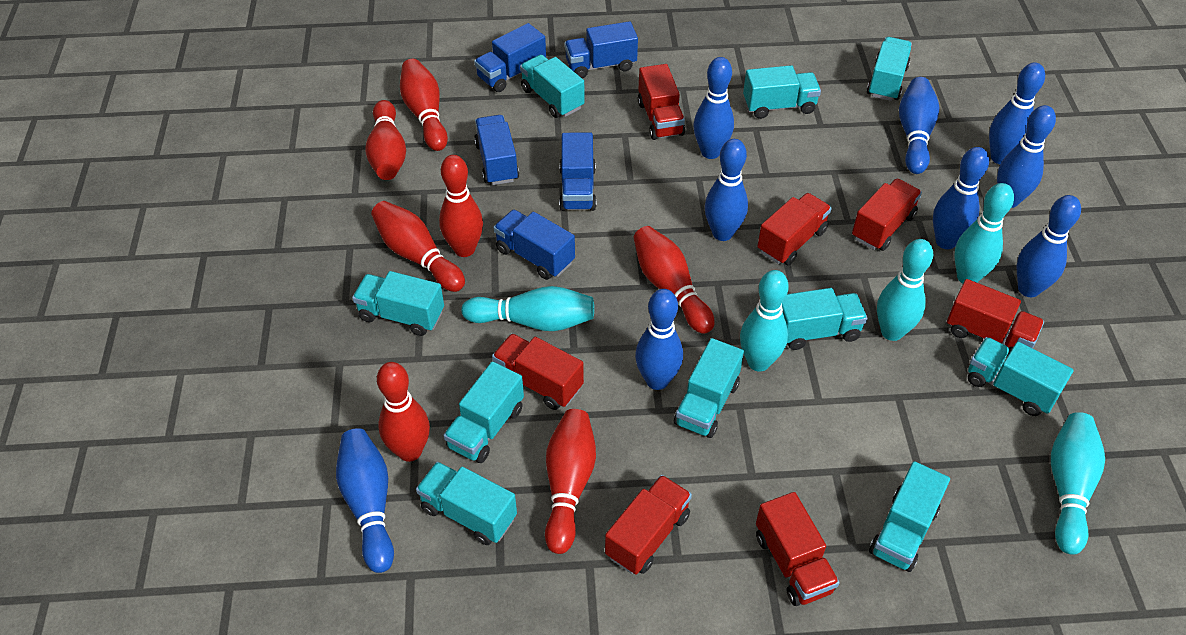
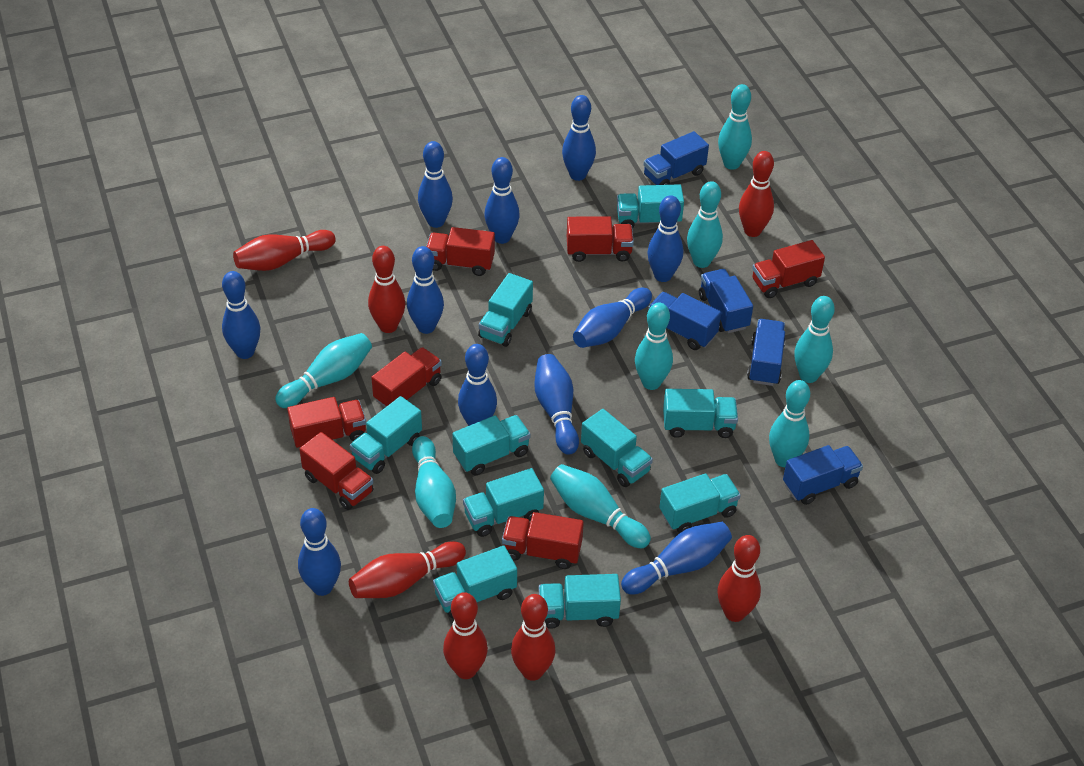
blue bowling pin: [336,428,394,573] [635,289,683,390] [694,57,734,159] [705,139,748,241] [899,77,939,174] [933,147,989,249] [989,62,1045,165] [997,105,1056,208] [1017,195,1081,297] = 9 -> [222,271,260,359] [298,508,341,596] [407,246,444,334] [418,141,453,228] [458,344,497,426] [484,157,520,244] [534,354,579,455] [562,95,596,181] [573,287,652,348] [621,522,732,595] [647,195,683,282] = 11
turquoise bowling pin: [461,286,594,331] [740,270,789,372] [877,239,933,341] [954,183,1014,284] [1051,412,1105,555] = 5 -> [275,333,372,408] [412,436,456,528] [550,464,651,548] [635,303,673,390] [687,181,723,268] [718,84,752,170] [769,380,810,467] [794,296,835,383] = 8

